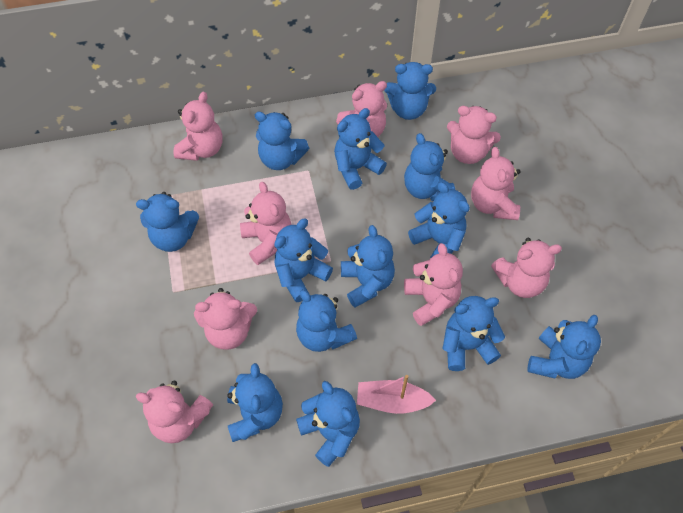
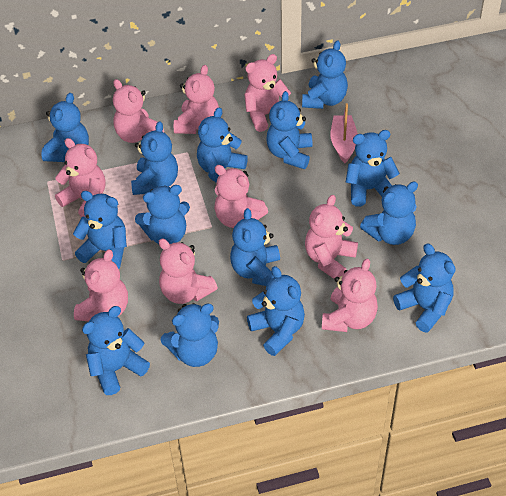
blue teddy bear: [136,192,199,252] [227,363,283,442] [255,112,309,170] [274,219,333,302] [296,290,357,352] [296,381,360,467] [334,108,387,190] [341,225,395,308] [384,62,436,120] [404,133,455,201] [408,182,470,258] [442,296,505,371] [527,315,601,379] = 13 -> [41,93,89,162] [73,191,127,269] [82,306,150,395] [131,121,178,195] [135,185,190,244] [161,303,219,367] [197,108,248,183] [230,208,280,286] [247,266,305,356] [266,91,312,169] [302,40,348,109] [345,130,400,207] [360,181,418,245] [393,243,456,333] = 14

